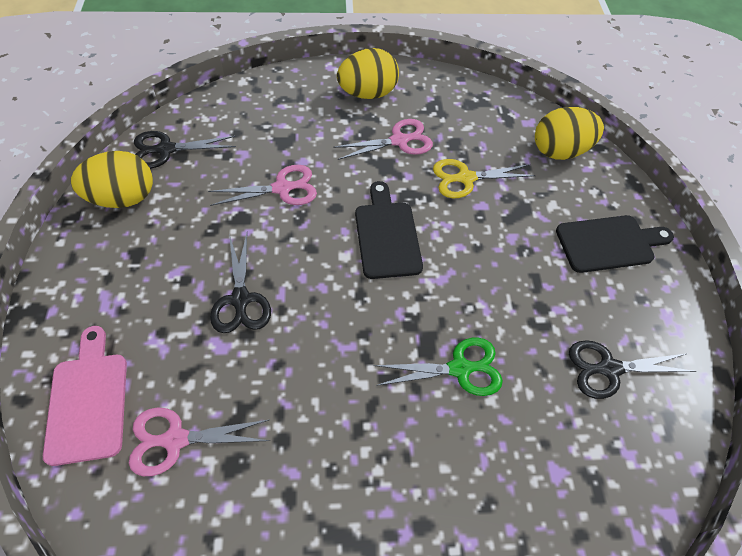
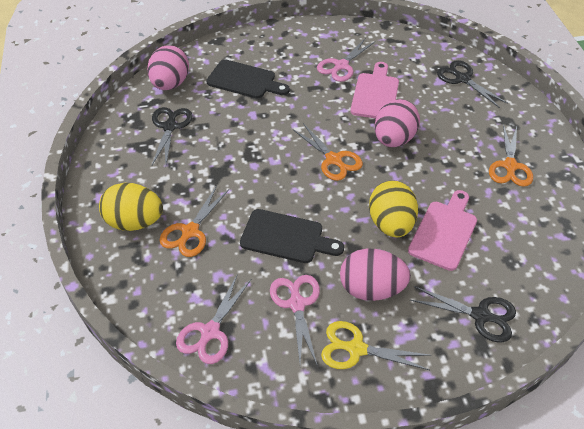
green scissors: [374,338,503,396] = 1 -> none = 0
orange scissors: none = 0 -> [159,185,229,257] [293,123,363,181] [489,124,533,187] = 3
pink cutting board: [43,326,127,466] = 1 -> [350,62,399,118] [408,190,477,271] = 2
pink egg: none = 0 -> [147,45,189,90] [340,249,411,301] [375,99,420,147] = 3
yellow egg: [71,151,153,208] [337,48,399,99] [535,107,604,160] = 3 -> [99,183,163,231] [369,181,418,237] = 2

